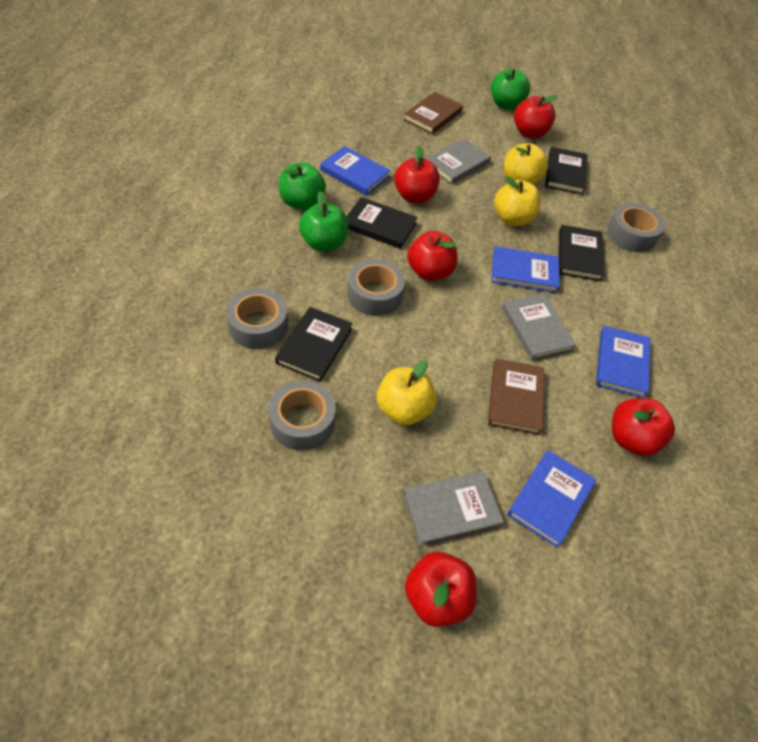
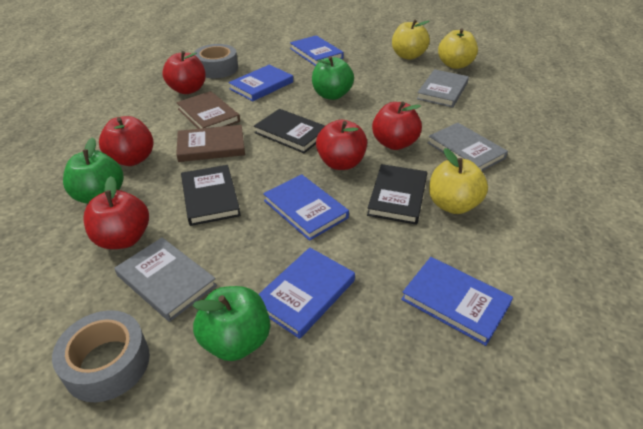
black book: [275,307,353,382] [346,197,417,249] [545,147,588,194] [559,225,604,281] = 4 -> [181,165,241,226] [254,109,325,153] [367,164,427,225] = 3
blue book: [320,146,391,196] [491,246,560,293] [507,450,596,548] [596,326,650,398] = 4 -> [228,65,293,101] [258,247,355,339] [263,174,349,241] [290,35,344,66] [401,257,513,346] = 5
grey tape: [226,288,288,349] [268,381,336,451] [347,259,405,316] [607,203,665,252] = 4 -> [52,310,150,402] [194,44,238,78] = 2

